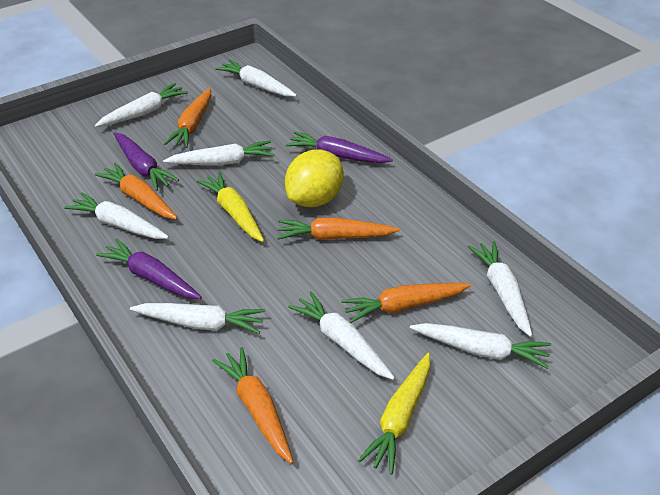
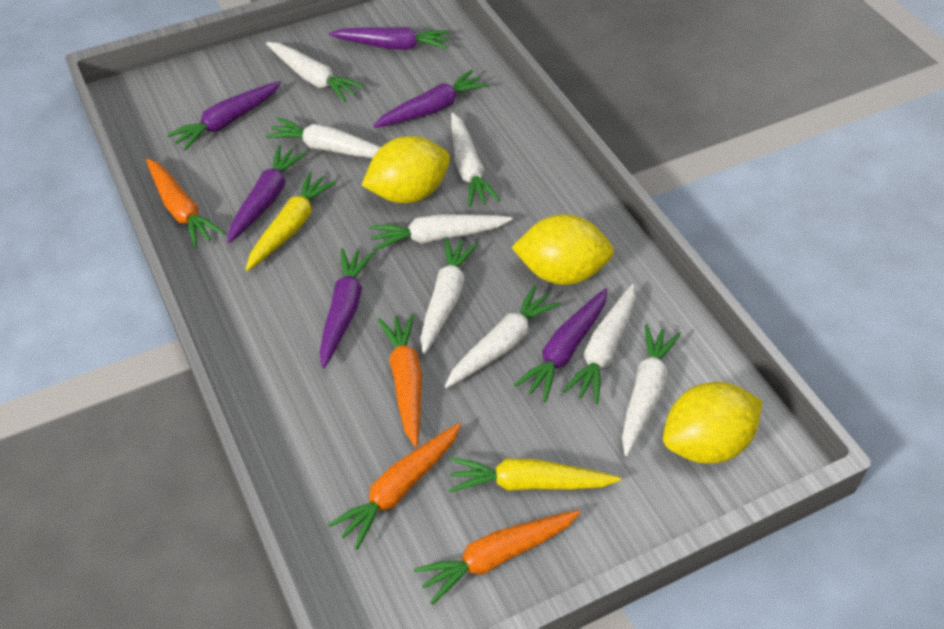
orange carrot: [95,162,178,219] [164,88,212,148] [212,347,293,464] [277,218,400,240] [341,283,471,323] = 5 -> [146,158,225,248] [328,423,461,550] [378,314,422,447] [413,510,581,605] = 4
purple carrot: [96,238,202,299] [114,132,179,191] [286,131,393,163] = 3 -> [167,81,281,151] [227,145,307,243] [320,248,374,368] [329,27,451,50] [373,70,489,128] [514,288,607,402] = 6
yellow lemon: [285,150,344,207] = 1 -> [362,136,450,203] [512,214,614,285] [663,382,762,464] = 3

